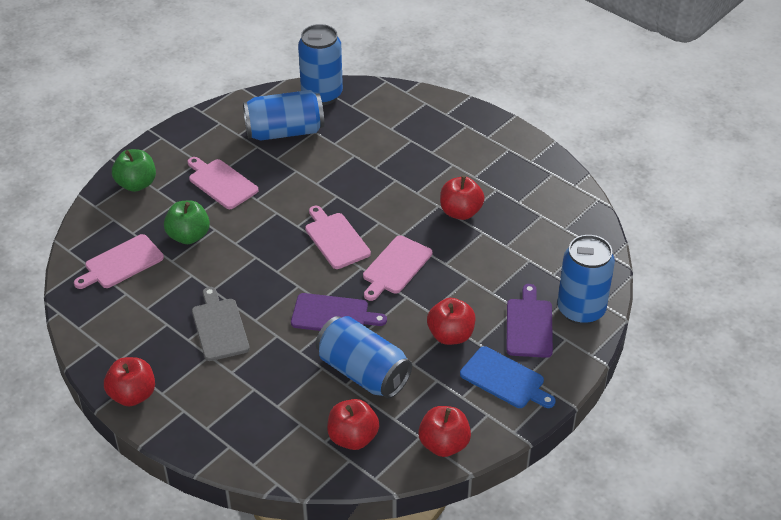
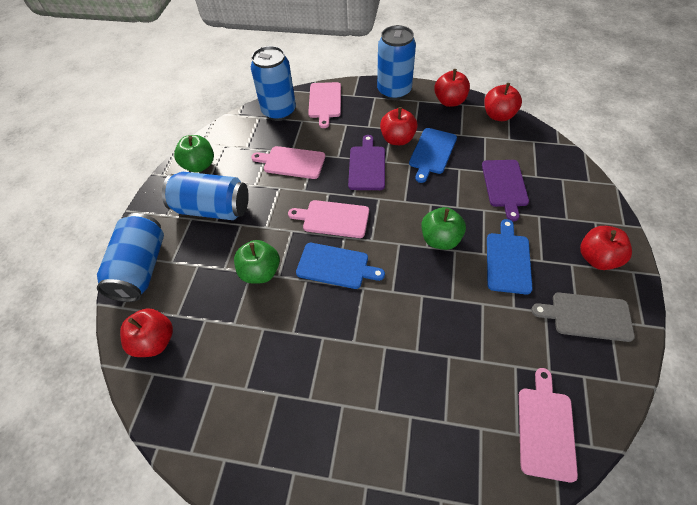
blue cutting board: [460,346,556,408] = 1 -> [296,243,385,289] [409,128,457,183] [487,219,533,295] = 3
green apple: [112,149,156,192] [164,200,210,244] = 2 -> [174,135,214,173] [234,240,280,284] [421,207,466,250] = 3

